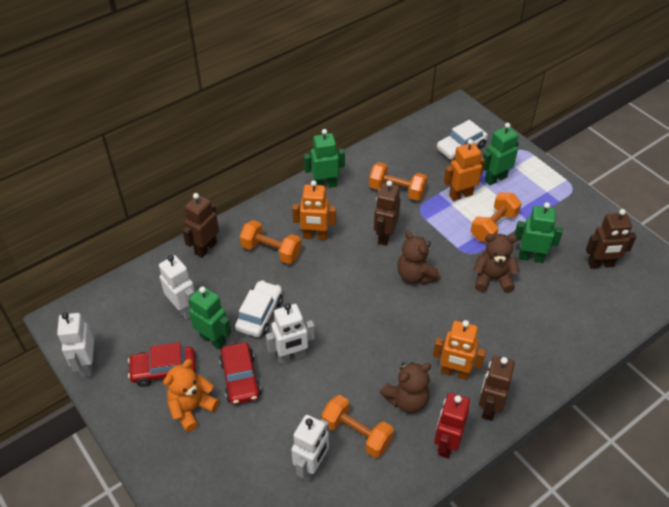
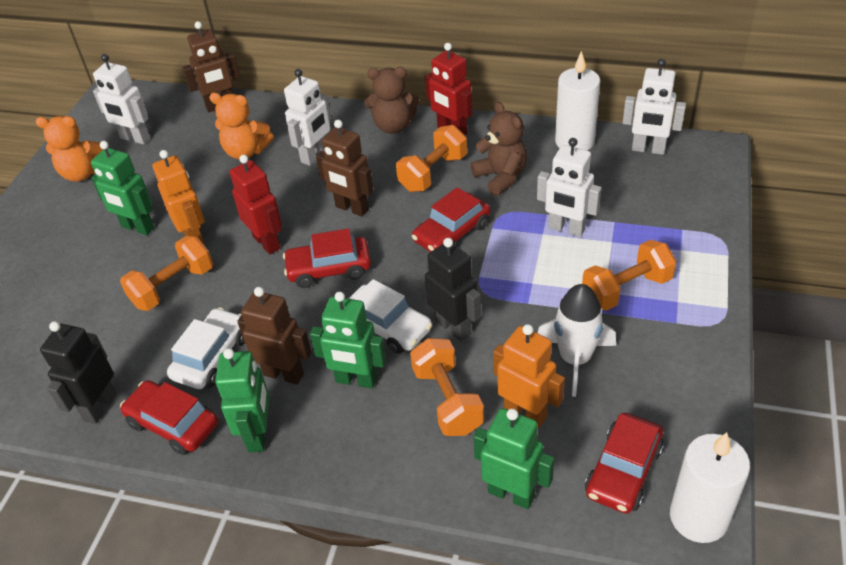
black robot: none = 0 -> [40,321,117,424] [425,238,481,341] = 2
brown robot: [182,193,219,258] [374,181,400,246] [479,356,515,421] [586,209,636,269] = 4 -> [182,21,240,112] [237,287,311,384] [316,120,374,217] = 3
brown teddy bear: [380,362,431,413] [397,231,440,285] [473,234,520,293] = 3 -> [364,67,419,134] [470,102,527,196] = 2
orange robot: [292,180,336,240] [433,320,486,380] [444,139,485,201] = 3 -> [152,150,204,245] [493,324,565,428] = 2
orange teddy bear: [163,359,219,432] = 1 -> [36,116,103,182] [209,93,274,159] = 2
red car: [128,342,196,387] [219,342,261,405] = 2 -> [120,380,218,455] [283,228,371,288] [412,187,490,252] [585,413,664,514] = 4
red robot: [434,393,470,458] = 1 -> [229,155,282,254] [425,43,472,135] = 2
white candle: none = 0 -> [555,51,600,150] [670,432,750,543] = 2
white rocket: none = 0 -> [538,284,616,397] = 1

